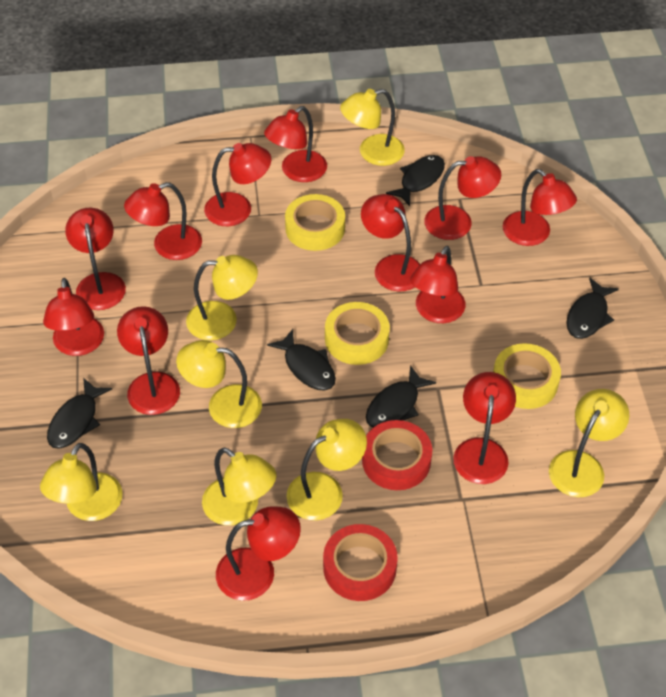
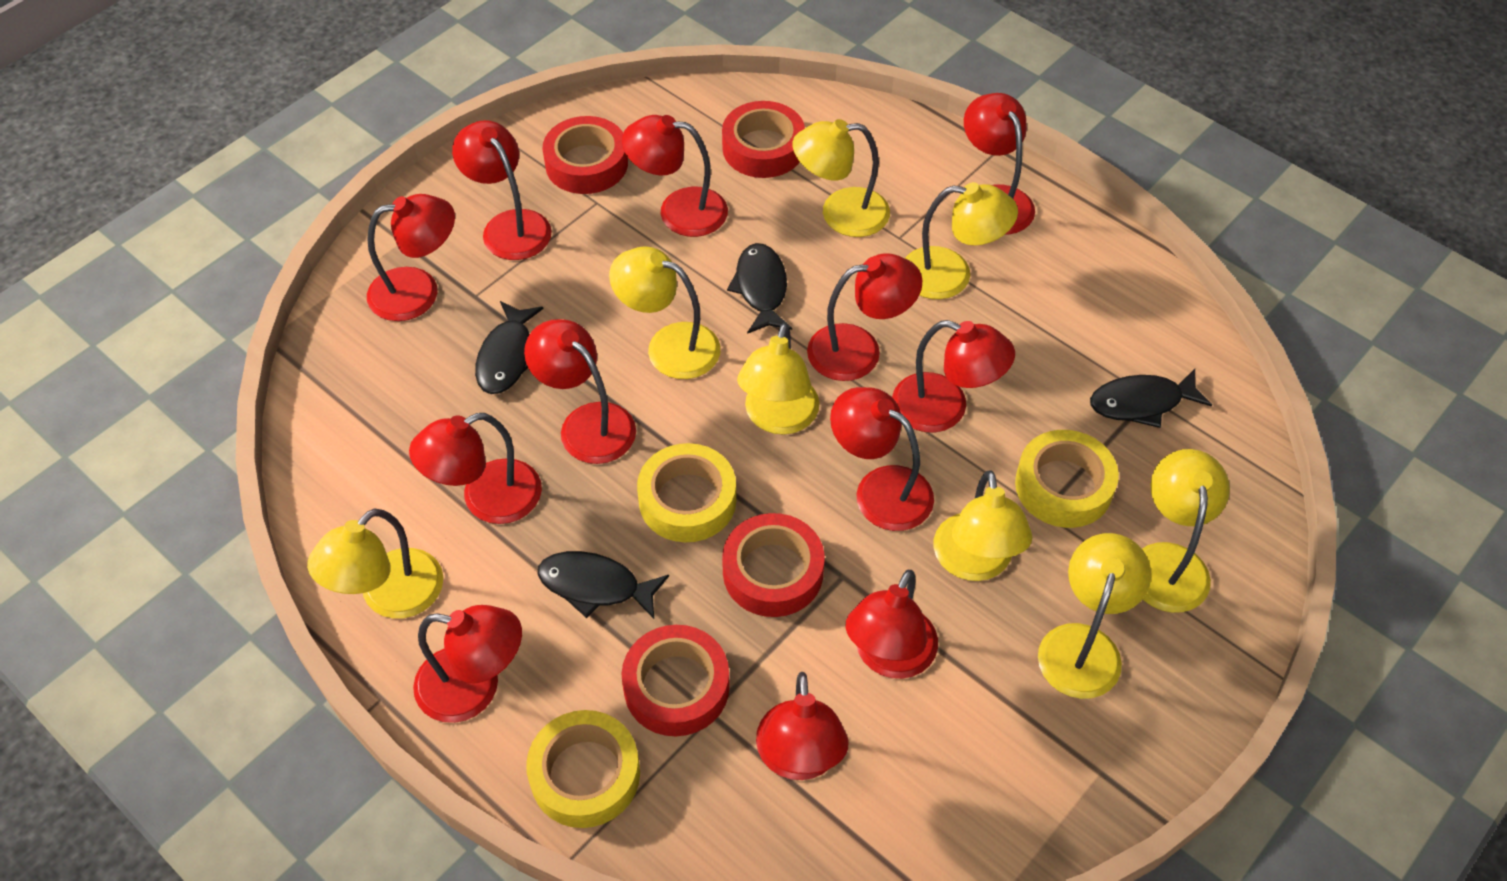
black fish: [47,378,112,449] [267,329,336,390] [366,365,436,428] [386,155,445,206] [567,278,619,339] = 5 -> [475,301,544,394] [538,551,669,619] [727,243,792,334] [1090,369,1212,428] = 4
red tape: [323,524,398,601] [362,420,432,490] = 2 -> [543,116,628,194] [622,625,730,736] [722,101,805,178] [722,513,825,617] = 4
yellow lamp: [40,443,123,521] [176,340,262,428] [186,255,258,340] [202,447,276,526] [287,419,367,520] [340,89,405,166] [549,389,629,497] = 7 -> [307,508,443,619] [609,246,721,379] [737,323,820,435] [793,119,890,237] [905,182,1018,299] [934,470,1032,581] [1038,533,1151,699] [1142,449,1230,613] = 8

